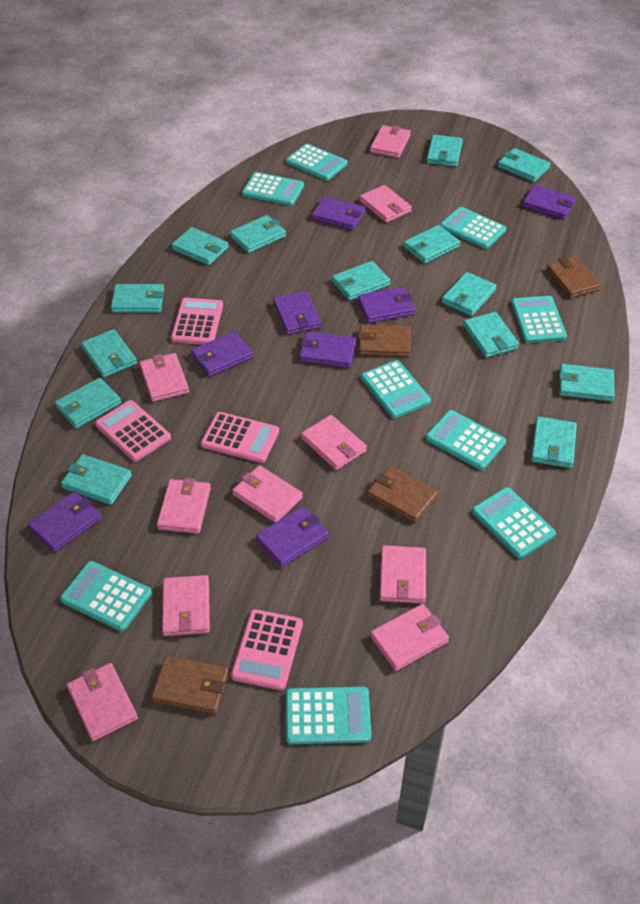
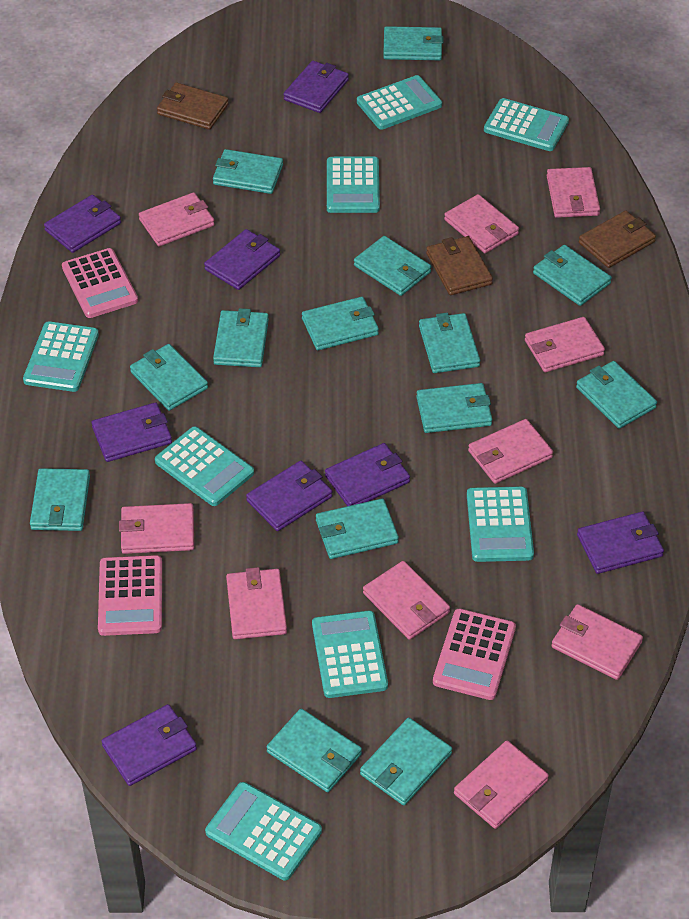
brown wallet: [151,656,229,714] [358,324,411,357] [367,466,438,523] [546,256,601,298] = 4 -> [157,83,229,130] [426,236,493,295] [579,211,656,268] = 3
pink calculator: [95,400,171,462] [171,298,223,345] [201,412,279,463] [231,609,303,690] = 4 -> [62,248,138,318] [98,555,162,636] [433,609,516,700] = 3
turquoise calculator: [60,561,152,631] [242,172,304,206] [286,144,347,181] [286,687,371,744] [361,360,431,418] [426,410,506,470] [440,207,506,249] [472,487,556,559] [511,296,567,343] = 9 -> [23,321,99,392] [155,426,254,506] [205,782,322,880] [312,610,388,698] [327,157,380,213] [357,75,442,130] [467,487,534,562] [484,98,569,151] = 8

